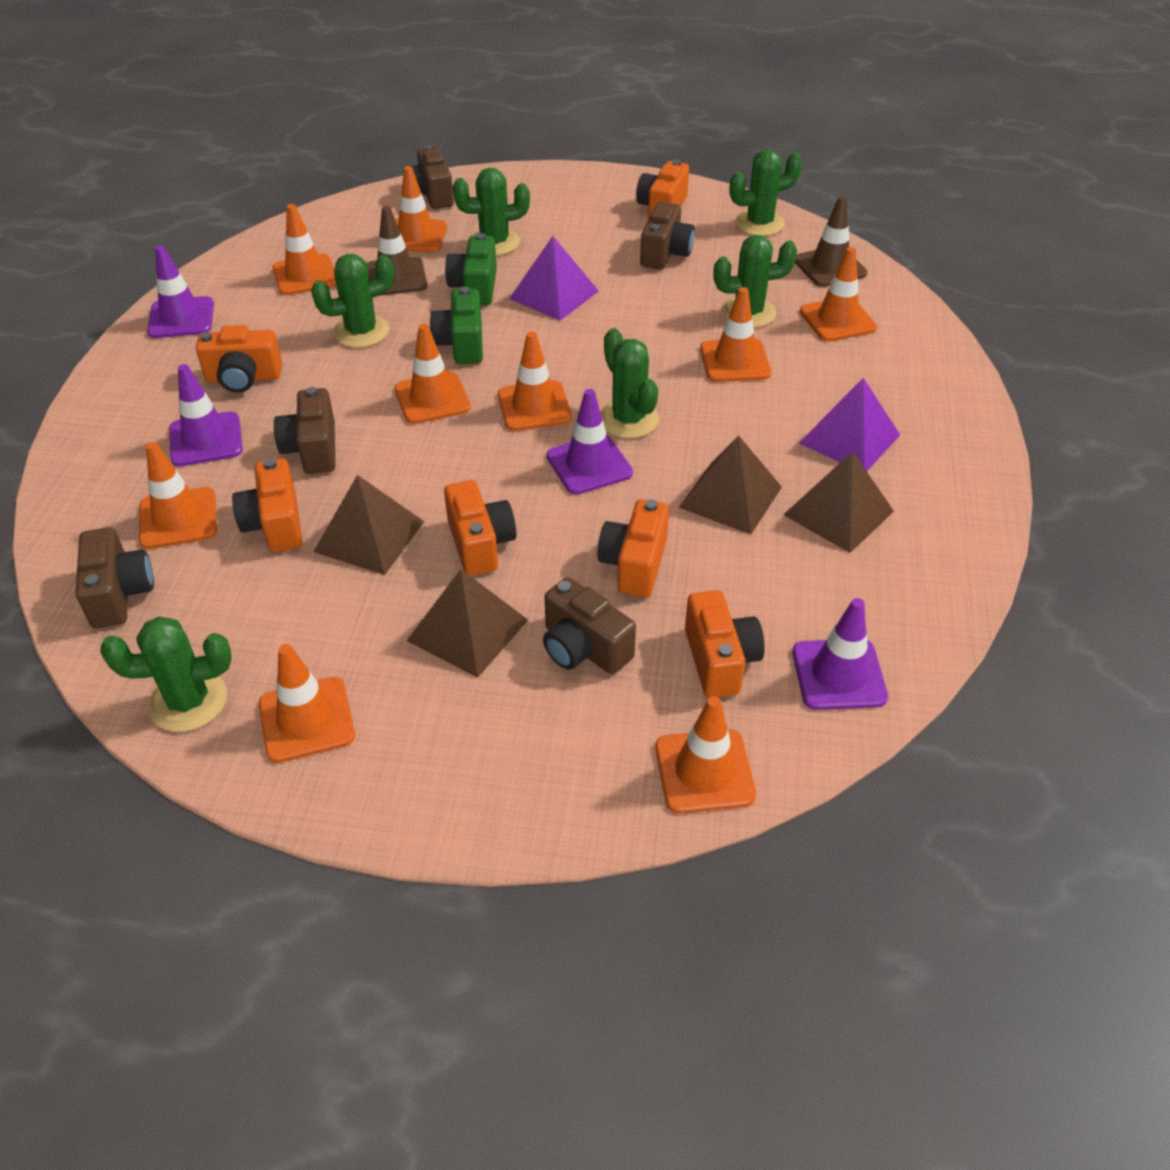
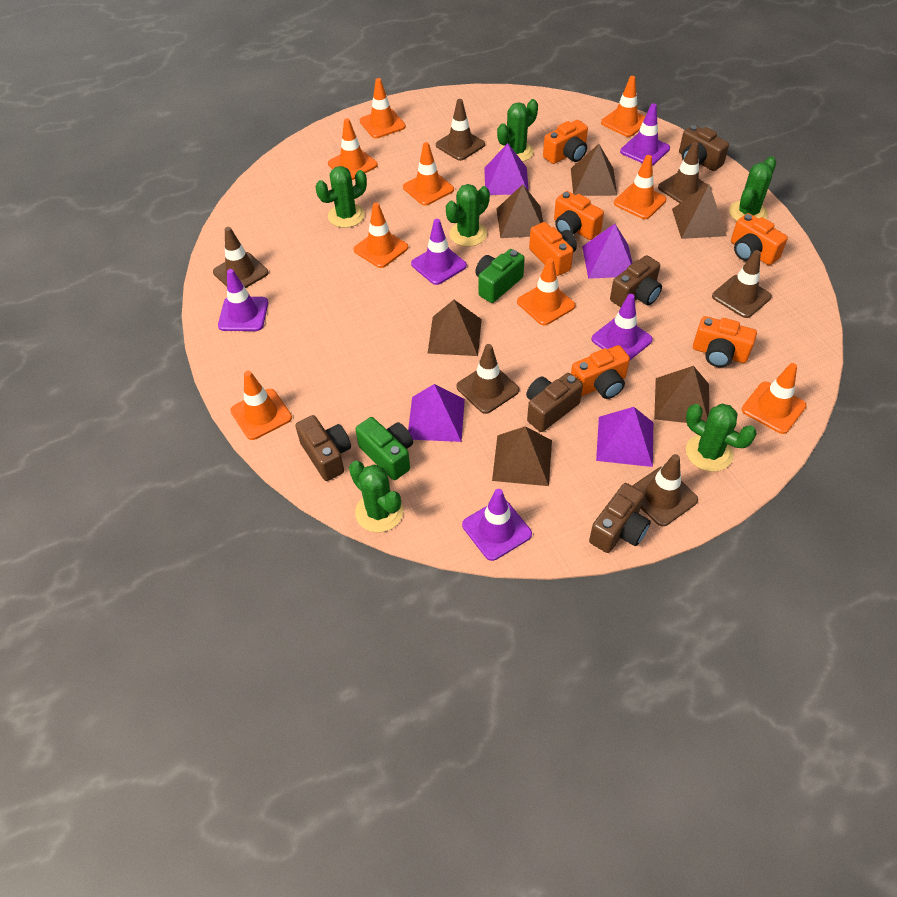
brown pyramid: [313,475,425,575] [407,569,528,678] [678,436,782,534] [783,451,894,553] = 4 -> [428,300,482,356] [492,426,552,486] [497,184,543,238] [571,144,617,196] [654,366,709,423] [672,184,727,239] = 6
brown traffic cone: [367,206,427,296] [795,196,867,287] = 2 -> [213,227,268,288] [436,99,485,161] [457,344,519,414] [632,454,698,526] [658,142,711,203] [712,250,772,318] = 6
purple pyramid: [509,236,599,321] [799,378,900,471] = 2 -> [408,384,465,442] [484,143,529,195] [582,224,632,279] [596,407,653,467] = 4
purple traffic cone: [147,245,214,338] [169,364,243,466] [546,389,633,494] [792,598,888,710] = 4 -> [218,269,268,331] [411,219,467,285] [462,489,532,561] [592,294,653,360] [620,103,670,166] = 5

